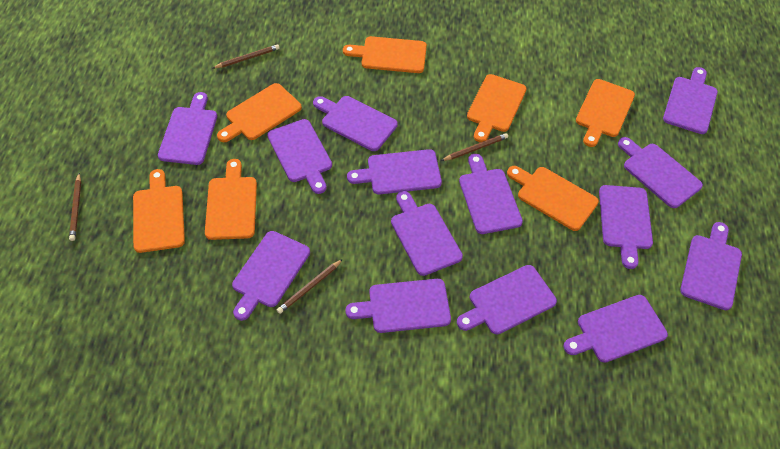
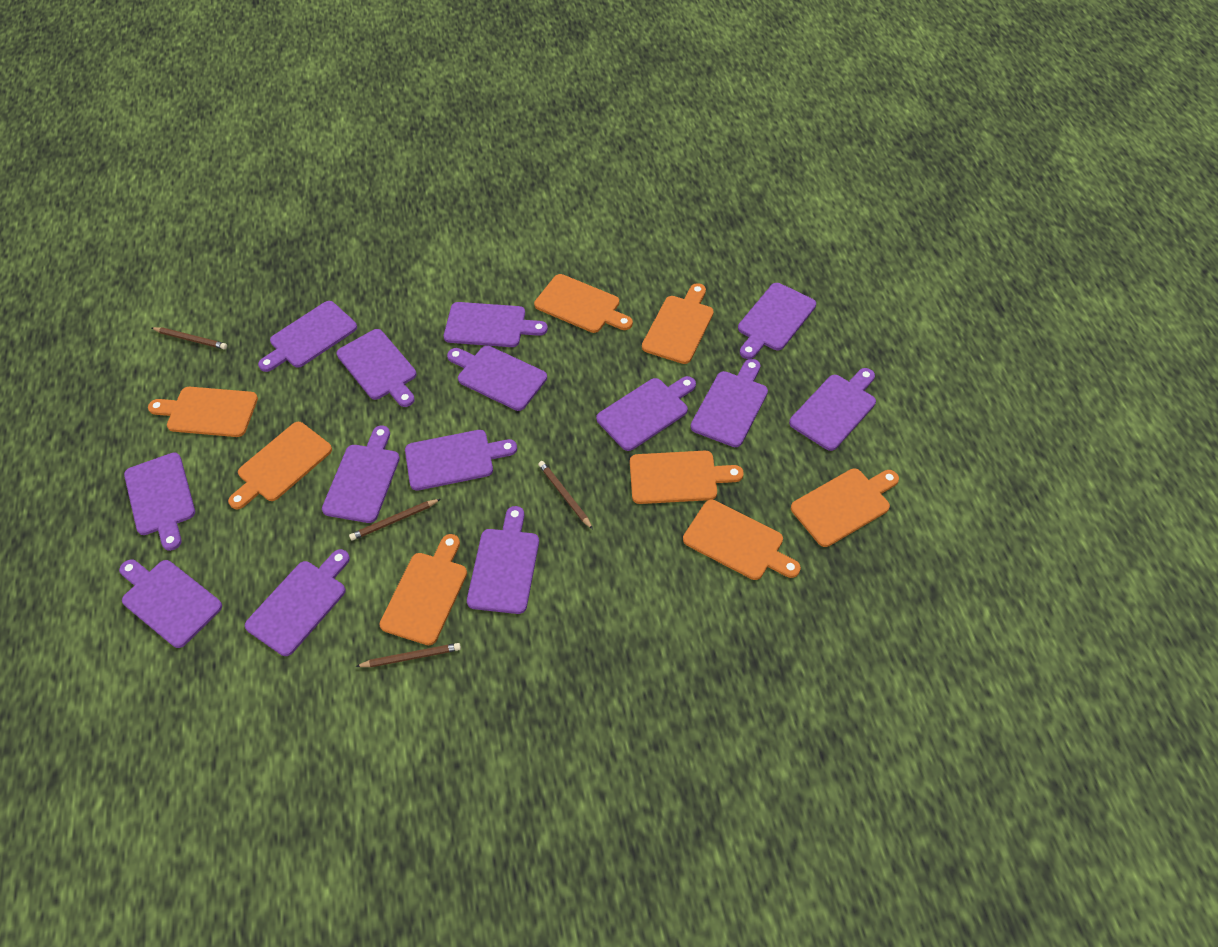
orange cutting board: [133,169,185,253] [205,159,257,240] [217,83,302,142] [343,36,427,73] [467,74,527,143] [507,166,599,231] [576,79,635,147] = 7 -> [148,387,258,437] [228,422,332,509] [379,534,467,645] [534,274,633,333] [630,451,744,504] [642,283,714,364] [683,500,801,580] [791,469,899,547] = 8

